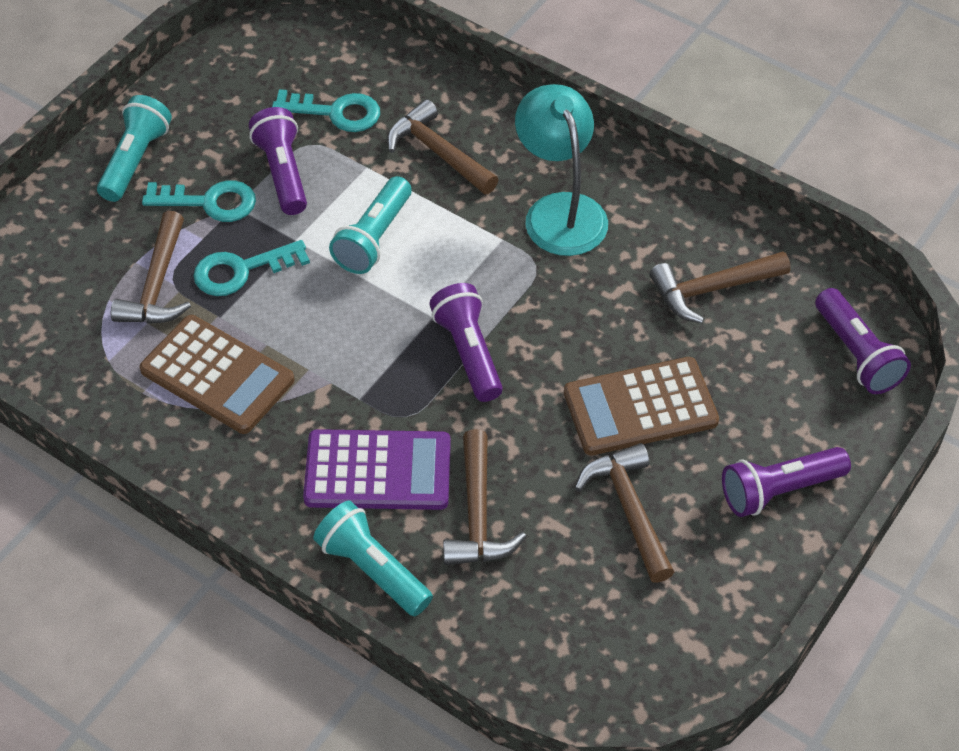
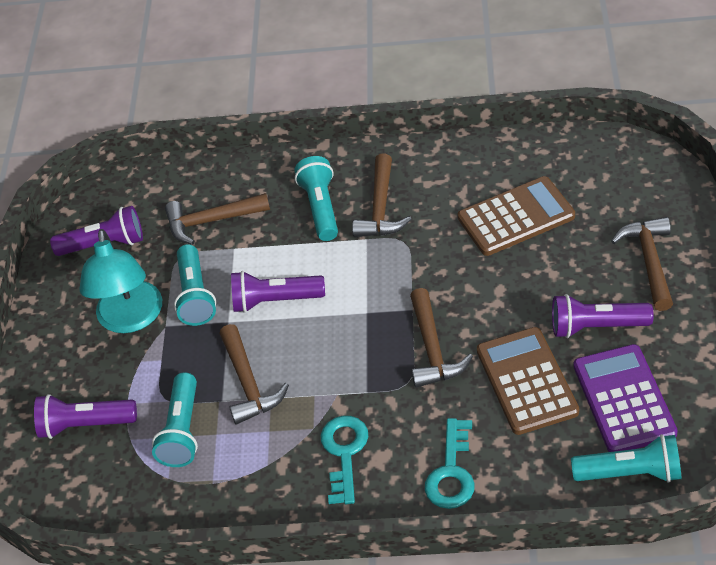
turquoise flashlight: [97,95,172,202] [313,501,433,616] [329,176,412,274] = 3 -> [152,372,198,467] [174,244,216,326] [294,156,338,241] [571,434,681,483] = 4
turquoise key: [142,180,256,222] [193,240,310,296] [272,89,380,132] = 3 -> [321,416,368,504] [425,418,474,509] = 2

